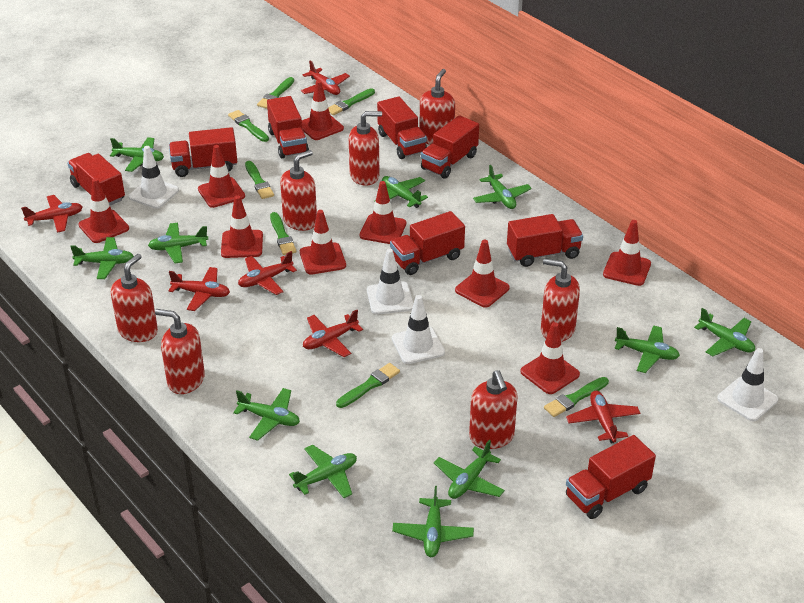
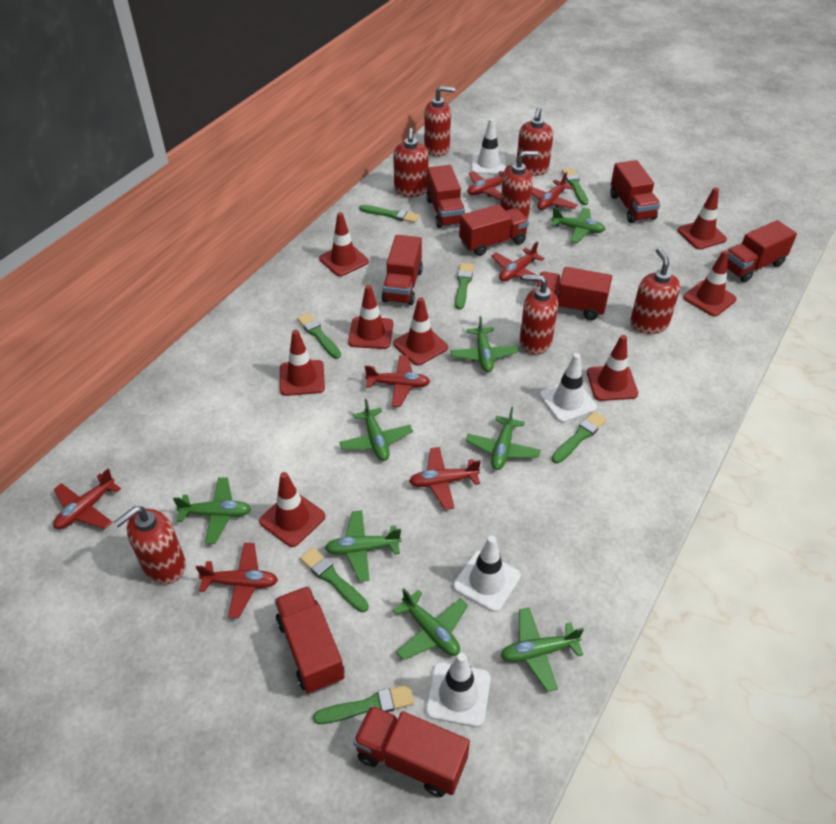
green plane: [70,237,134,279] [110,137,164,172] [148,223,208,263] [233,388,300,441] [289,445,357,498] [374,176,428,208] [392,486,474,557] [434,440,505,499] [473,165,532,209] [615,325,680,373] [694,308,755,356] = 11 -> [173,477,251,544] [325,510,402,582] [339,399,413,461] [393,588,468,660] [450,316,519,372] [466,406,541,470] [501,608,584,692] [551,207,605,243] = 8
red plane: [21,195,83,233] [168,267,230,311] [238,251,297,295] [301,60,350,95] [303,310,363,357] [566,391,640,444] = 6 -> [53,469,121,529] [196,543,278,618] [365,355,430,407] [409,447,481,510] [467,165,511,201] [491,241,544,283] [532,172,578,210] = 7
red traffic cone: [78,178,129,243] [198,145,245,208] [221,195,263,258] [300,210,346,275] [302,80,344,140] [360,181,406,244] [455,239,510,308] [520,322,580,394] [603,220,651,286] = 9 -> [259,472,325,547] [280,330,325,396] [319,212,369,277] [348,285,393,349] [393,297,448,366] [587,335,638,401] [678,187,727,250] [683,250,737,316] = 8

